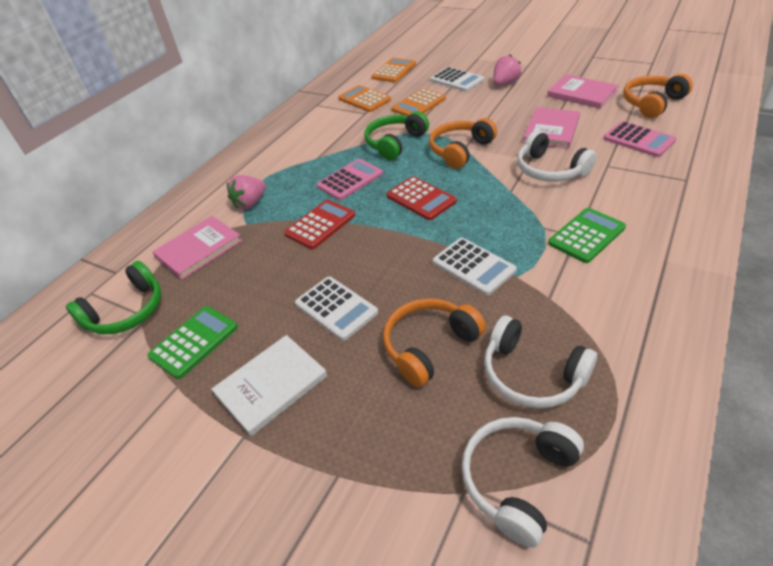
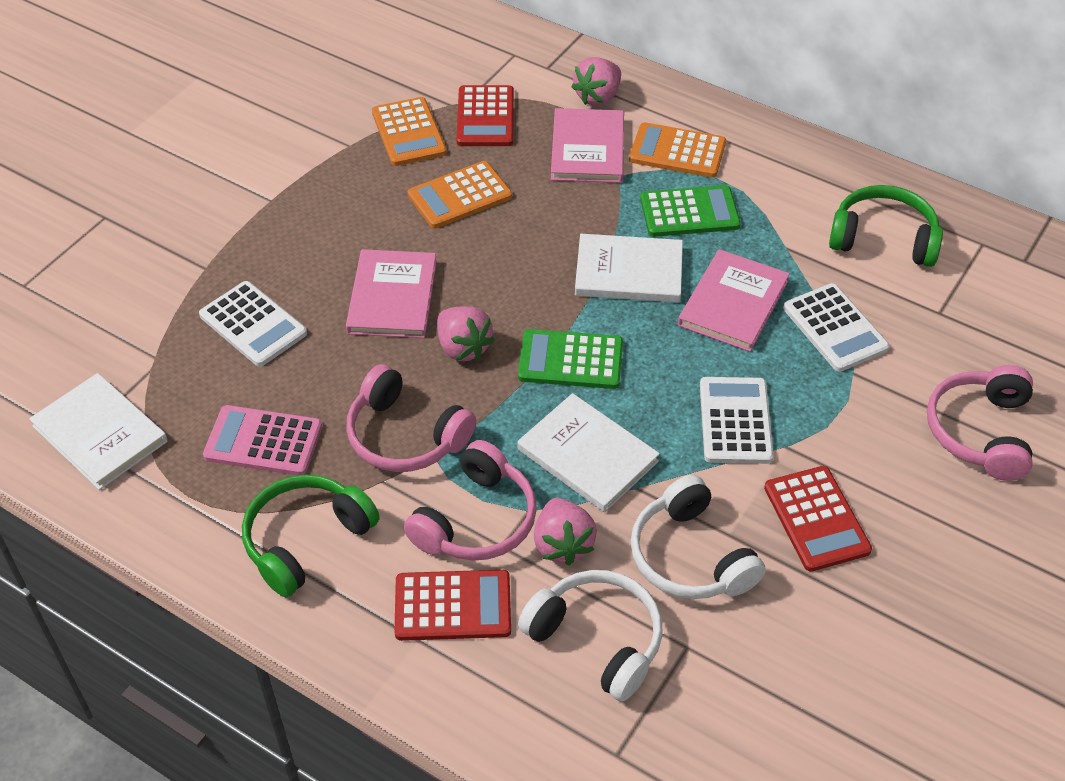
orange headphones: [383,298,486,387] [429,118,497,169] [623,74,693,118] = 3 -> none = 0
pink calculator: [317,159,383,200] [603,121,677,157] = 2 -> [203,405,322,475] = 1
pink headphones: none = 0 -> [346,364,476,472] [404,440,537,560] [927,365,1033,481] = 3
pink strawberry: [227,175,266,209] [493,55,521,86] = 2 -> [437,306,495,361] [534,498,597,565] [571,57,621,106] = 3
red calculator: [284,200,355,249] [386,176,457,220] = 2 -> [394,570,511,641] [456,85,514,146] [764,466,872,572] = 3
white book: [211,335,327,436] = 1 -> [29,373,168,490] [518,393,660,512] [575,234,683,302] = 3
white headphones: [461,417,584,548] [484,316,597,408] [517,131,597,182] = 3 -> [518,570,663,702] [631,475,766,599] = 2

